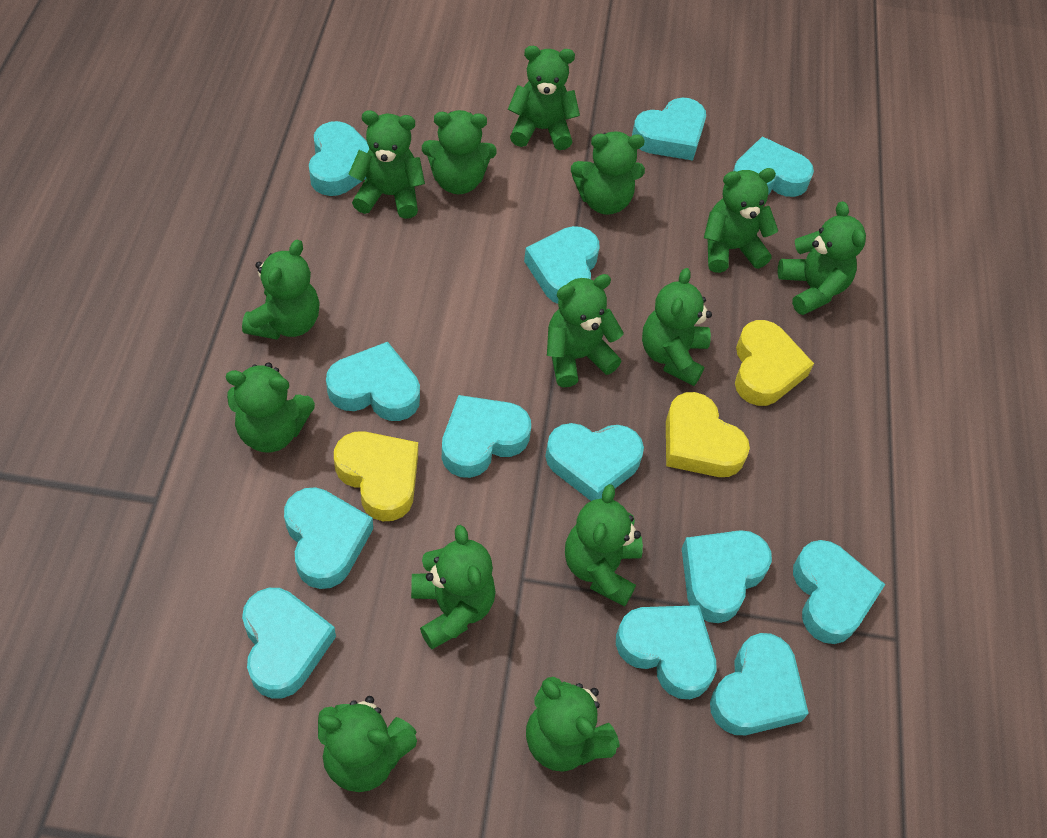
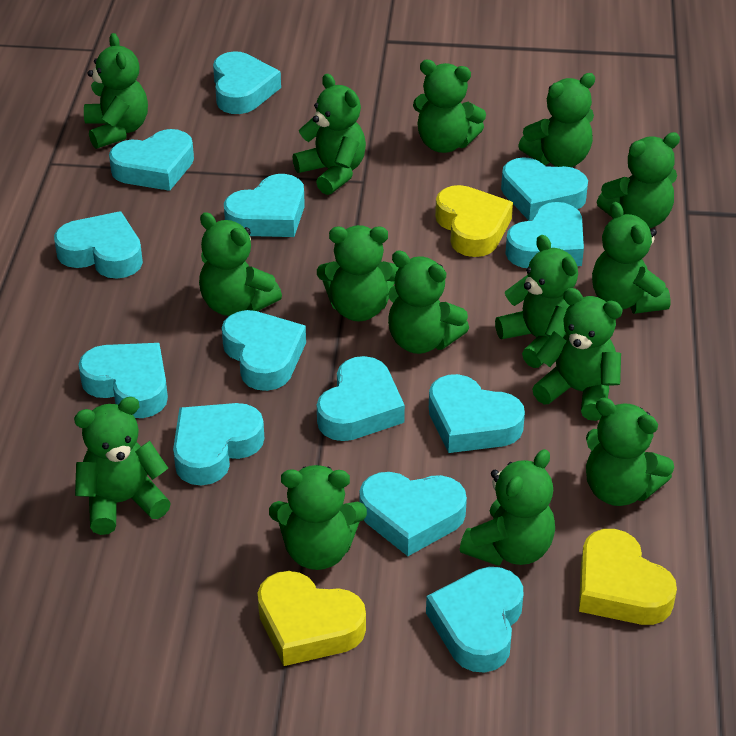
green teddy bear: [226,363,315,452] [242,239,320,340] [318,696,417,792] [348,110,425,219] [411,525,496,649] [422,110,497,194] [508,46,580,150] [526,677,619,772] [547,274,624,387] [565,484,643,607] [571,131,645,215] [642,268,712,386] [704,168,778,273] [778,201,866,315] = 14 -> [74,397,171,535] [84,33,148,149] [199,212,282,316] [269,465,367,570] [292,74,366,195] [317,225,399,321] [388,250,469,354] [413,60,486,153] [460,449,555,566] [495,235,578,368] [518,73,595,167] [532,288,623,421] [586,398,674,506] [592,202,671,314] [597,132,680,228] = 15

